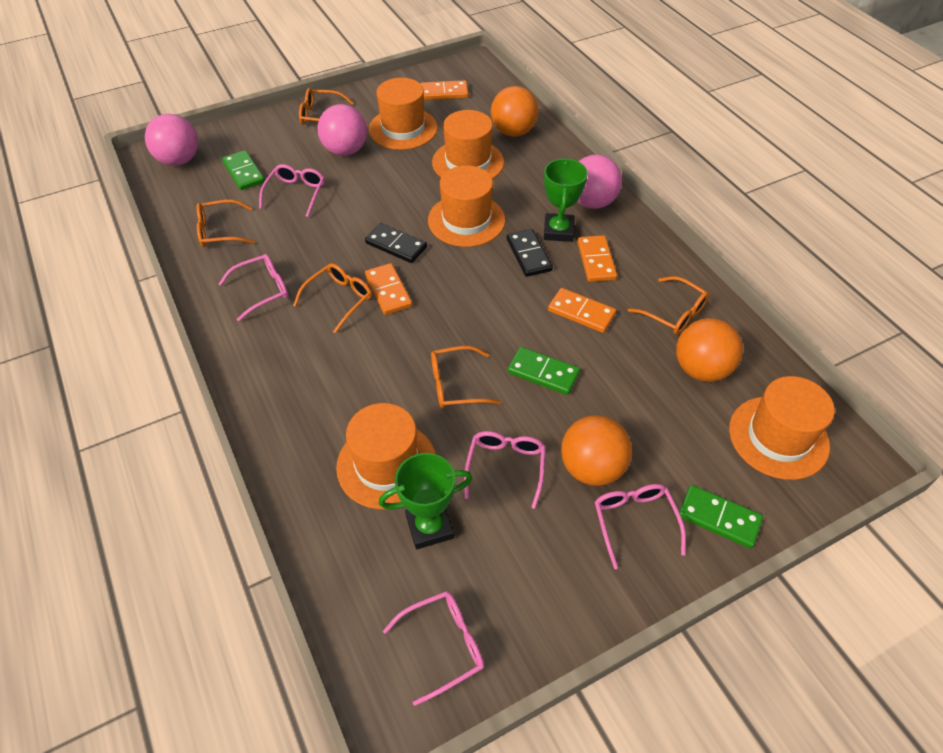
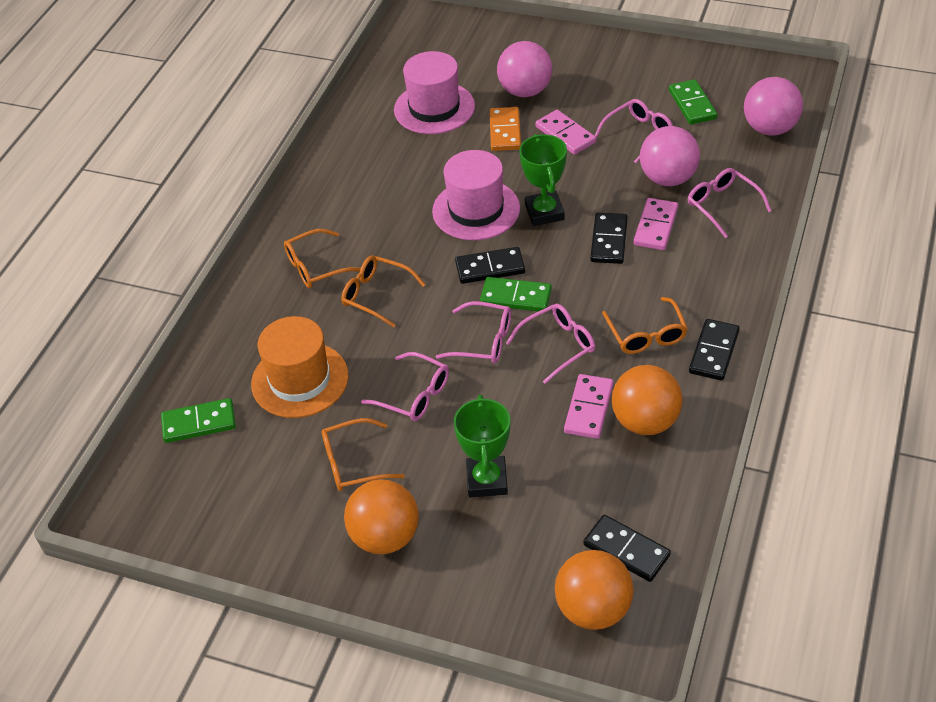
black domino: [365,223,427,263] [507,229,553,277] = 2 -> [455,247,525,284] [584,515,671,582] [590,213,628,264] [689,319,740,381] = 4
orange domino: [365,263,412,315] [420,80,469,100] [548,288,616,333] [577,235,617,282] = 4 -> [489,107,521,151] = 1
orange glasses: [196,199,255,247] [293,263,372,333] [299,88,353,125] [431,346,501,409] [628,276,709,334] = 5 -> [284,229,361,288] [322,418,405,491] [341,255,426,327] [602,297,688,354] = 4
orange hat: [336,403,436,509] [369,78,438,150] [428,166,505,247] [432,110,504,179] [729,376,835,480] = 5 -> [251,316,348,418] = 1
pink domino: none = 0 -> [536,110,596,155] [564,374,614,439] [633,198,678,250] = 3
pink hat: none = 0 -> [394,51,475,134] [432,150,520,240] = 2

